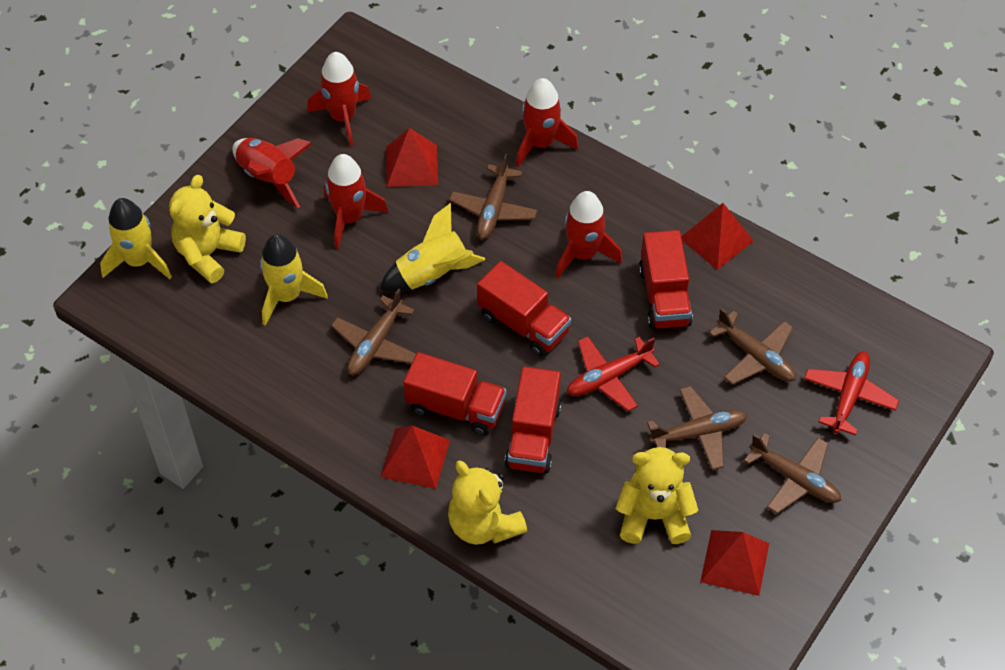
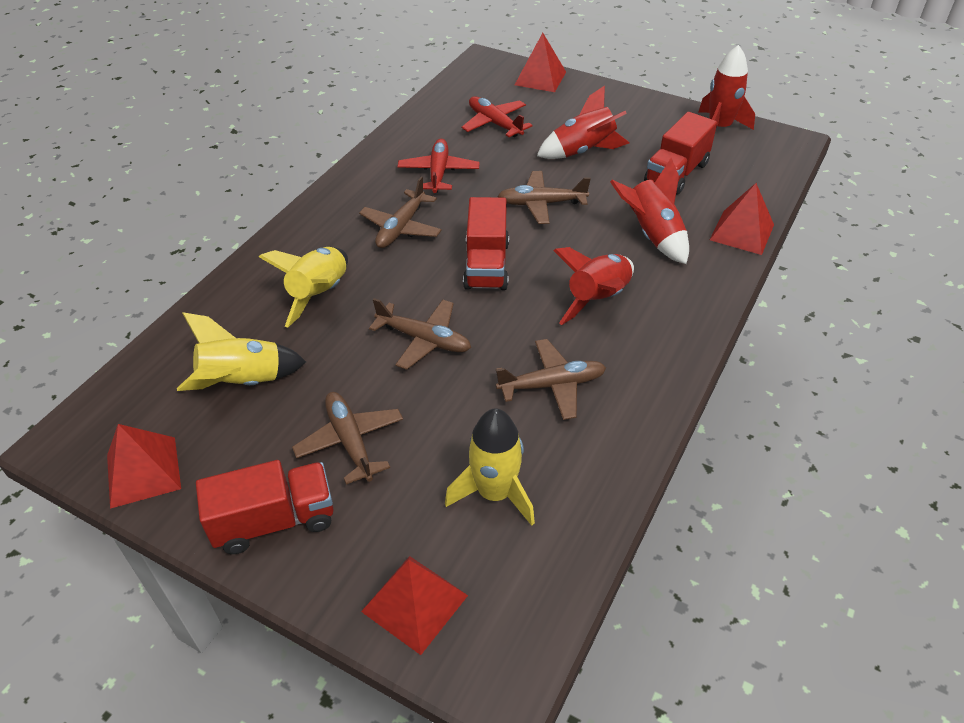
red rocket: [232,138,313,208] [307,52,372,146] [324,154,389,249] [516,78,579,167] [555,191,622,279] = 5 -> [537,85,630,159] [553,247,634,325] [610,158,689,264] [699,45,755,130] = 4
red truck: [403,352,507,436] [477,261,571,357] [505,367,562,474] [639,230,693,329] = 4 -> [196,460,333,554] [463,197,509,290] [644,112,717,195] = 3
yellow teddy bear: [169,175,246,283] [448,461,527,545] [615,447,699,544] = 3 -> none = 0

